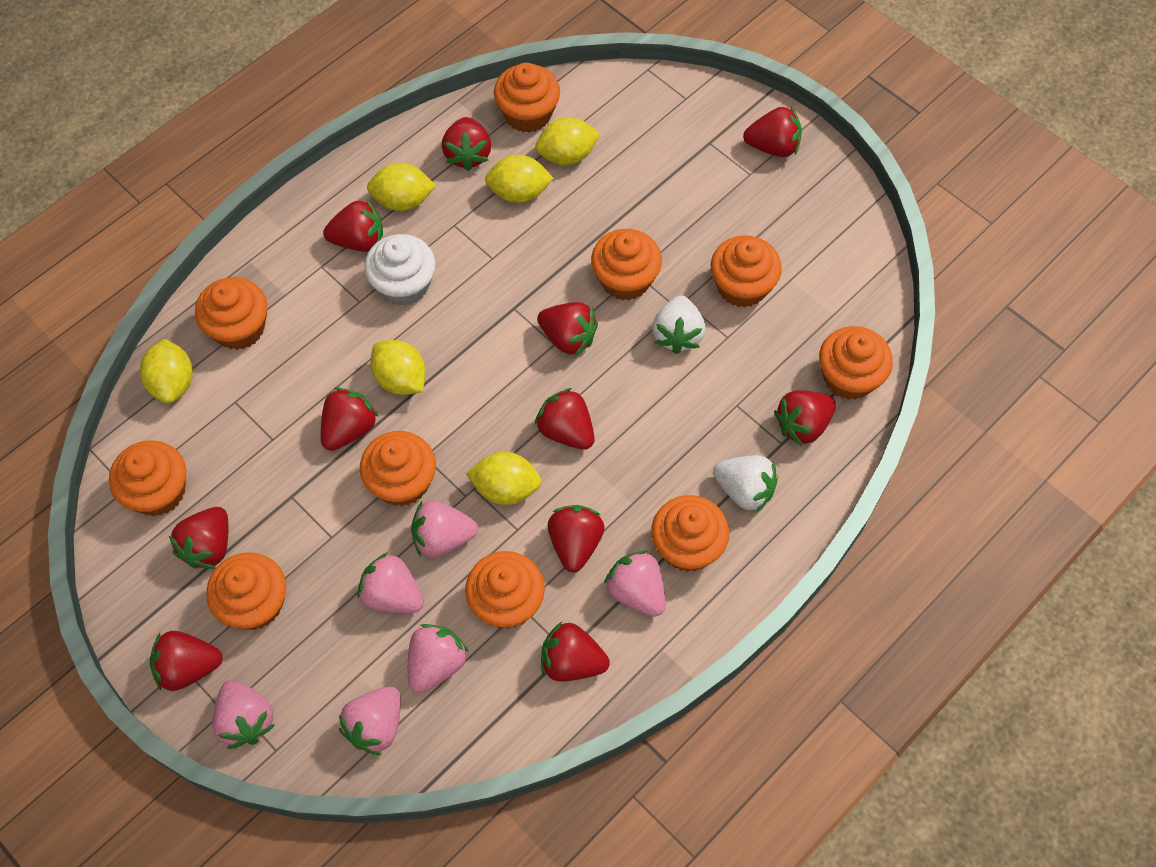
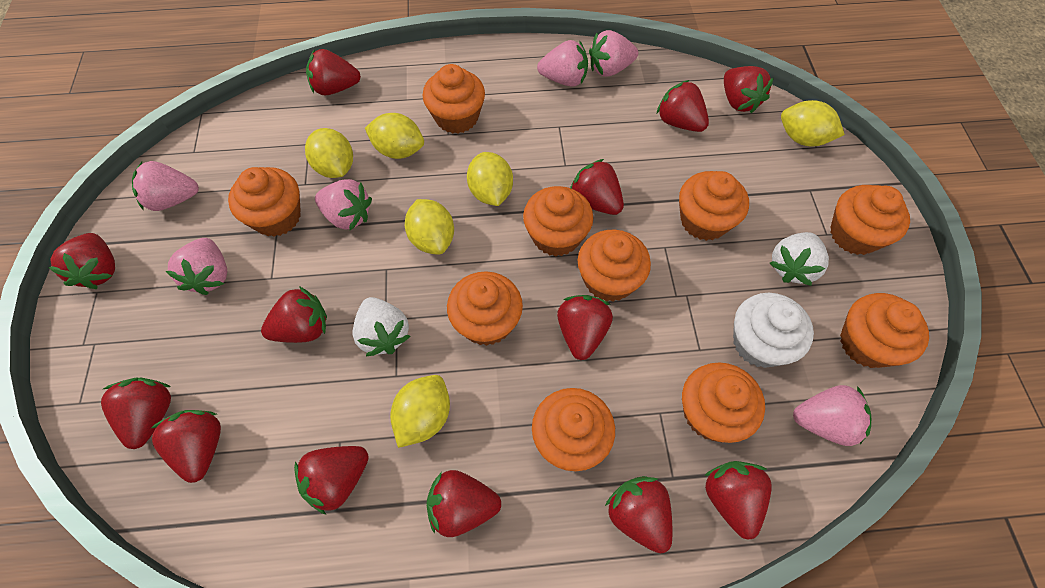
red strawberry: [150,631,223,691] [169,507,228,569] [321,387,378,451] [323,200,383,252] [442,117,491,171] [535,388,595,450] [537,302,598,356] [541,622,610,682] [548,505,605,573] [743,107,802,157] [774,390,836,446] = 11 -> [48,233,115,289] [101,377,171,449] [150,410,221,483] [261,286,327,343] [294,446,369,515] [306,49,361,96] [427,470,501,537] [557,295,613,360] [570,159,624,215] [605,476,672,553] [657,80,709,132] [704,461,772,539] [724,66,774,113] = 13

